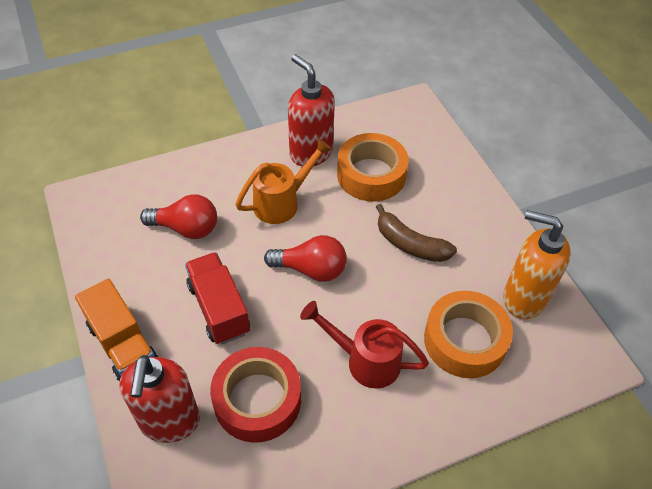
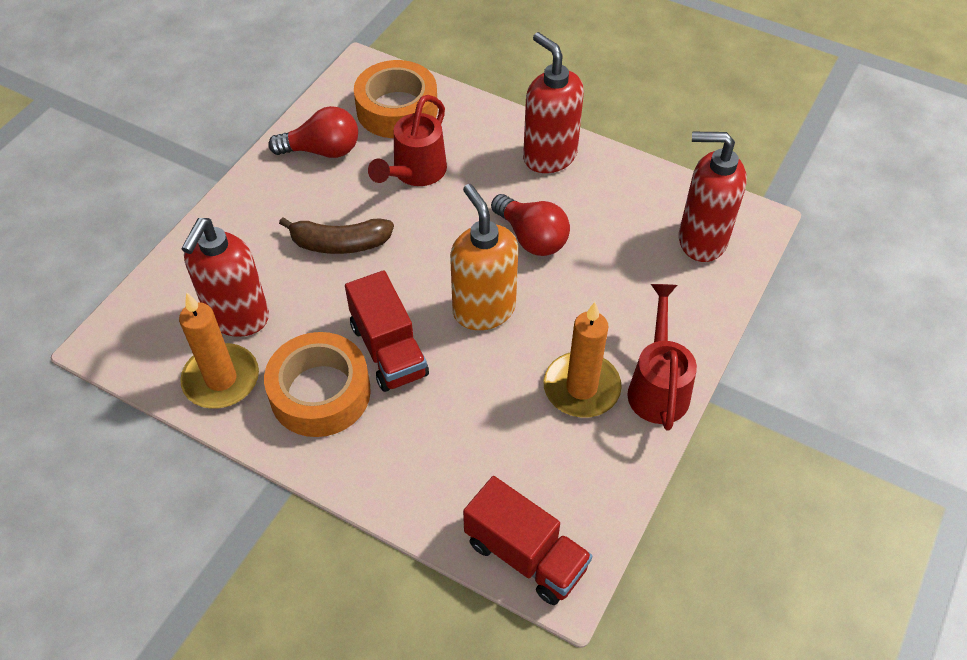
orange candle: none = 0 -> [179,293,259,409] [543,302,622,417] = 2
orange truck: [75,278,158,382] = 1 -> none = 0
orange watering can: [236,138,333,224] = 1 -> none = 0
red soap dispenser: [119,355,200,443] [288,54,335,166] = 2 -> [181,218,269,337] [523,32,584,173] [679,132,747,262] = 3
red tape: [210,347,301,443] = 1 -> none = 0
red truck: [185,252,250,344] = 1 -> [345,270,429,392] [463,476,592,605] = 2
red watering can: [300,301,429,388] = 1 -> [368,95,447,186] [627,284,697,431] = 2

